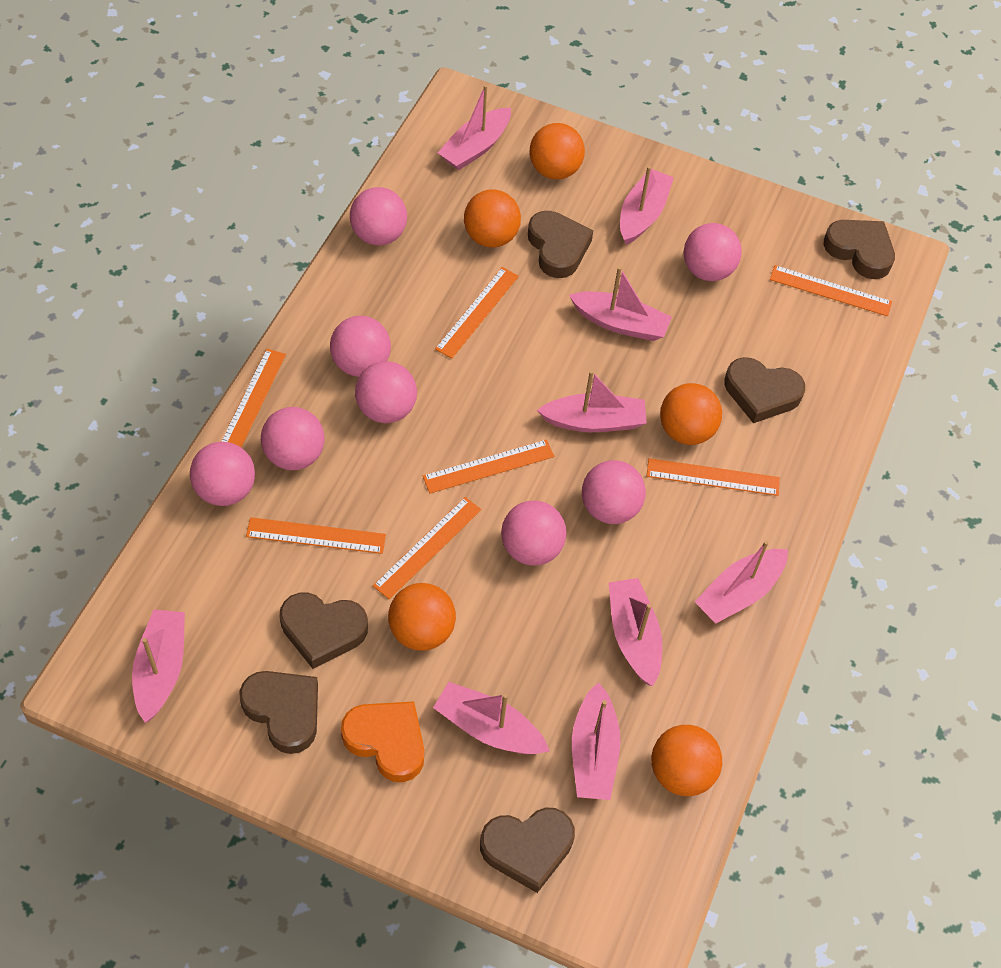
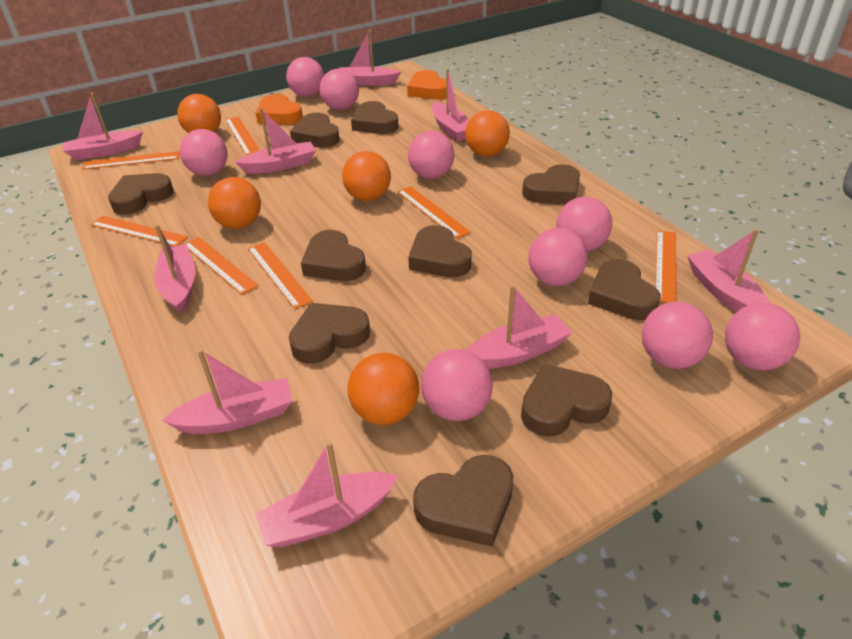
brown heart: [239,671,318,754] [280,592,368,669] [480,807,575,893] [528,211,593,278] [724,357,805,423] [823,220,895,279] = 6 -> [108,173,174,215] [289,303,370,364] [290,112,340,148] [301,230,366,281] [351,101,399,134] [408,225,472,277] [413,455,513,547] [521,363,612,437] [522,164,580,204] [588,259,661,320] = 10
orange heart: [341,701,424,782] = 1 -> [256,94,303,125] [407,70,446,100] = 2
pink ball: [190,442,255,506] [261,407,325,470] [330,316,391,377] [350,187,407,246] [355,361,417,423] [501,501,566,566] [582,460,646,524] [683,223,742,281] = 8 -> [180,129,228,176] [286,57,324,97] [320,69,359,110] [408,131,454,179] [421,349,493,421] [528,228,587,286] [556,197,612,251] [641,302,713,369] [725,303,800,370] = 9

